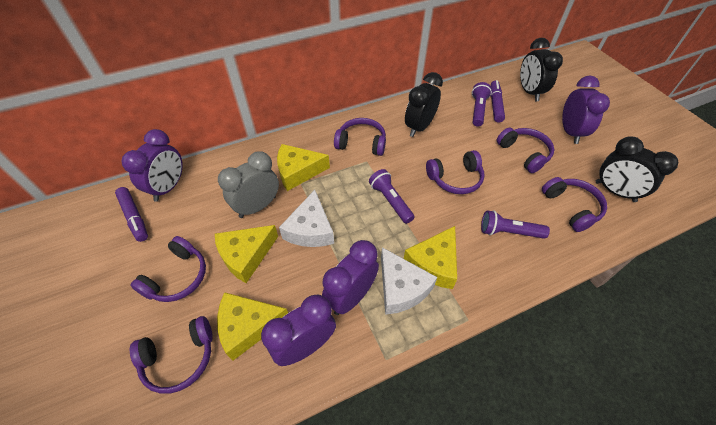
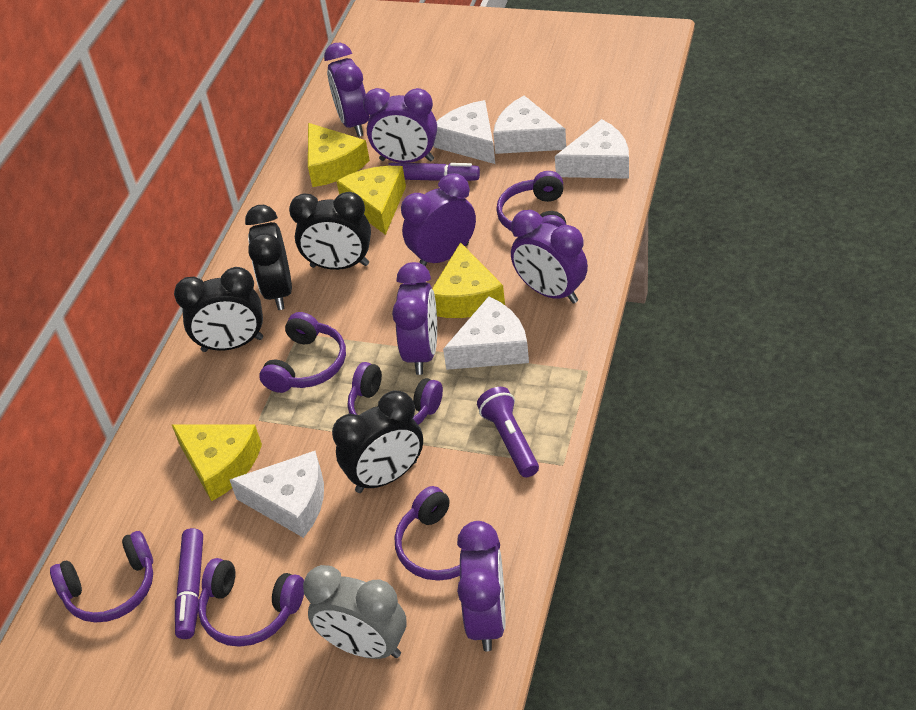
black clock: [405,72,443,137] [520,38,563,101] [596,136,678,202] = 3 -> [174,267,263,352] [245,205,292,310] [289,192,371,270] [332,390,423,493] = 4
purple clock: [121,129,183,202] [261,295,336,366] [322,240,379,315] [562,76,610,144] = 4 -> [324,43,369,137] [363,88,437,163] [392,262,437,375] [401,173,476,266] [457,521,505,651] [511,210,588,303] = 6
purple flashlight: [369,169,415,224] [472,82,492,127] [481,210,550,239] = 3 -> [477,387,539,477] = 1
white cheese: [279,190,334,247] [381,247,437,315] = 2 -> [230,451,324,538] [434,100,495,164] [443,296,529,370] [493,96,566,154] [555,119,629,179] = 5

